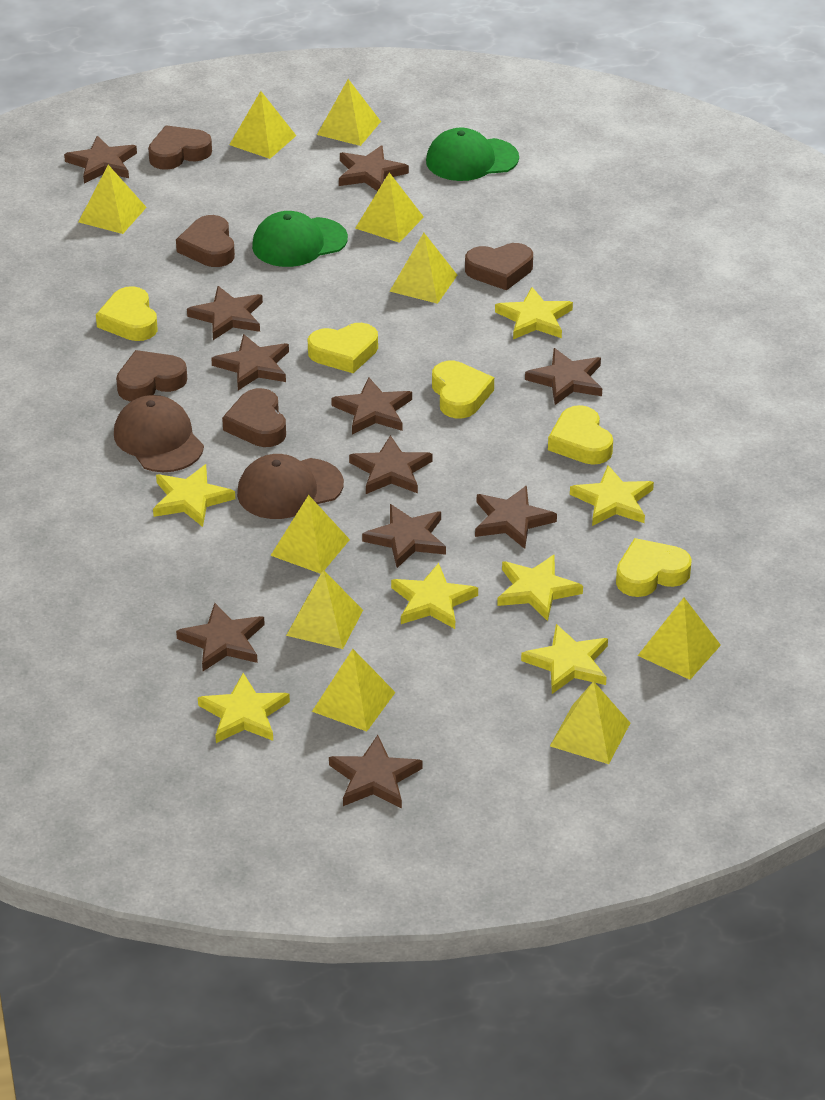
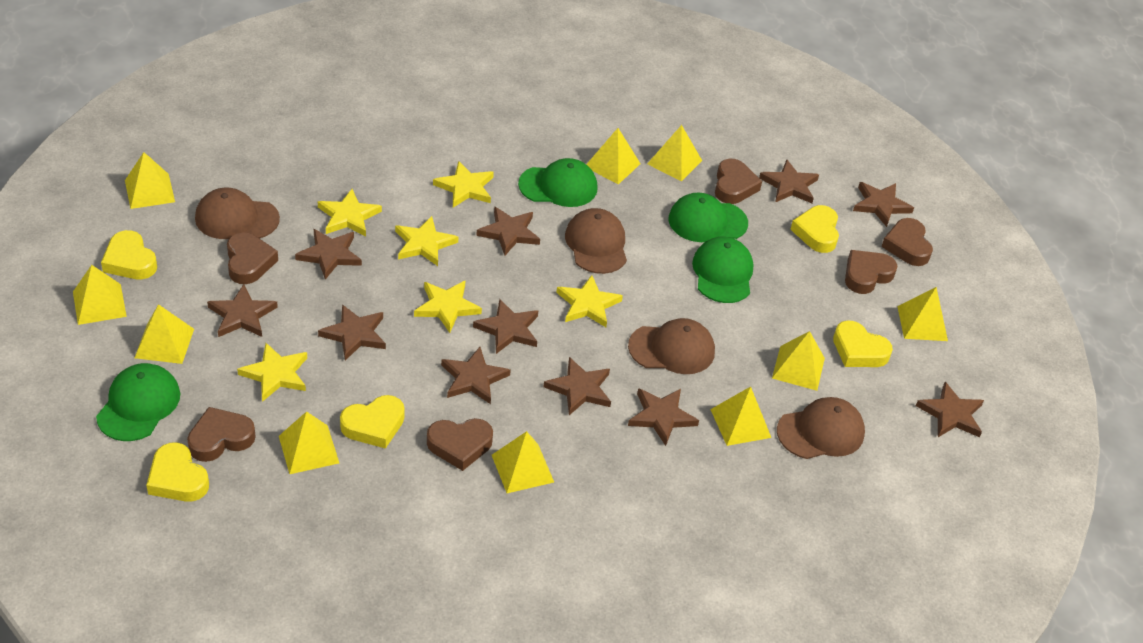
brown cap: [114,395,204,472] [237,454,344,519] = 2 -> [195,187,280,239] [565,208,627,274] [628,318,715,374] [777,397,865,459] = 4
brown heart: [116,350,187,401] [148,125,212,170] [176,215,235,267] [222,388,286,447] [465,243,533,290] = 5 -> [187,407,256,462] [227,232,278,284] [427,418,493,471] [715,159,762,204] [845,250,897,294] [881,218,933,266] = 6
green cap: [252,211,348,267] [426,128,519,181] = 2 -> [96,363,180,441] [518,158,597,207] [669,192,748,242] [692,237,754,303] = 4
yellow star: [153,464,235,527] [198,673,290,743] [391,563,478,629] [495,287,573,339] [497,554,583,621] [521,624,608,694] [570,465,654,526] = 7 -> [237,343,307,402] [318,189,382,236] [395,216,458,266] [414,281,482,333] [433,161,494,208] [556,275,623,327] = 6

